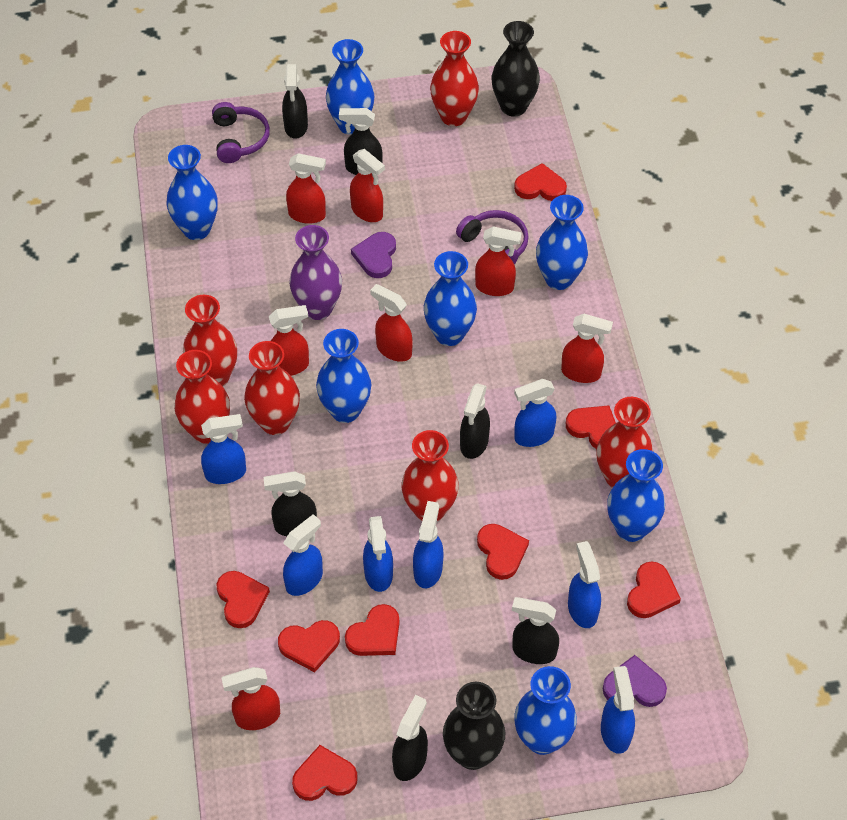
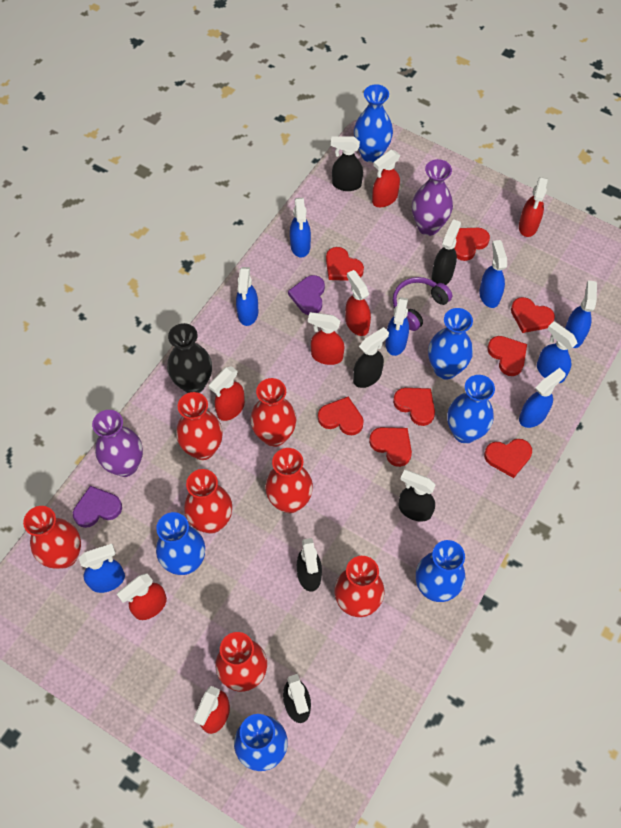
black vase: [443,682,505,770] [492,21,540,117] = 2 -> [167,323,212,393] = 1
blue spray bottle: [201,414,246,484] [283,514,323,596] [363,516,393,592] [413,501,443,588] [514,379,557,447] [568,541,601,628] [601,666,635,754] = 7 -> [79,544,125,593] [236,267,258,326] [290,198,311,258] [385,297,409,356] [479,240,507,308] [519,368,566,428] [537,321,577,383] [565,280,597,348] = 8
blue vase: [166,145,218,240] [316,329,371,423] [326,39,374,135] [424,251,477,346] [514,666,577,755] [536,195,588,290] [607,449,665,542] = 7 -> [156,512,205,575] [234,714,288,771] [354,84,393,163] [416,540,465,602] [428,308,473,380] [447,375,495,444] = 6
purple headphones: [212,102,270,163] [456,210,529,265] = 2 -> [393,277,452,331] = 1
purple vase: [289,225,342,320] = 1 -> [92,410,143,477] [412,159,453,236] = 2
red vase: [174,350,230,444] [183,295,237,386] [244,341,300,435] [401,430,459,521] [430,31,479,126] [596,397,653,488] = 6 -> [23,506,81,569] [176,392,223,460] [184,469,232,534] [215,632,267,692] [250,378,296,447] [265,448,313,513] [334,556,384,617] = 7

